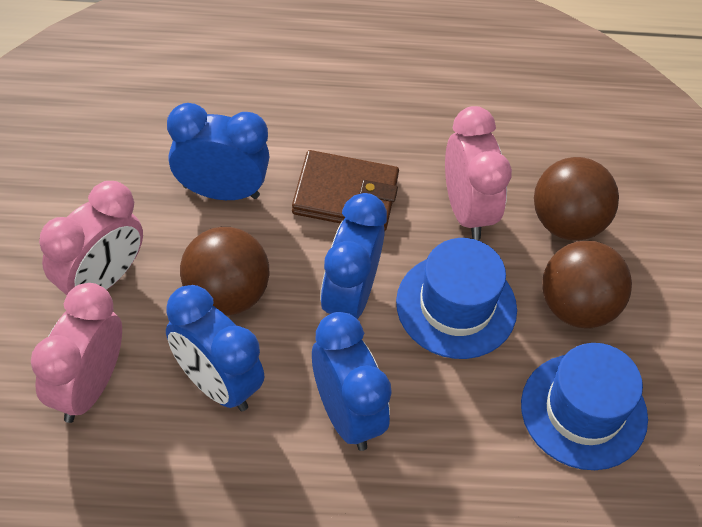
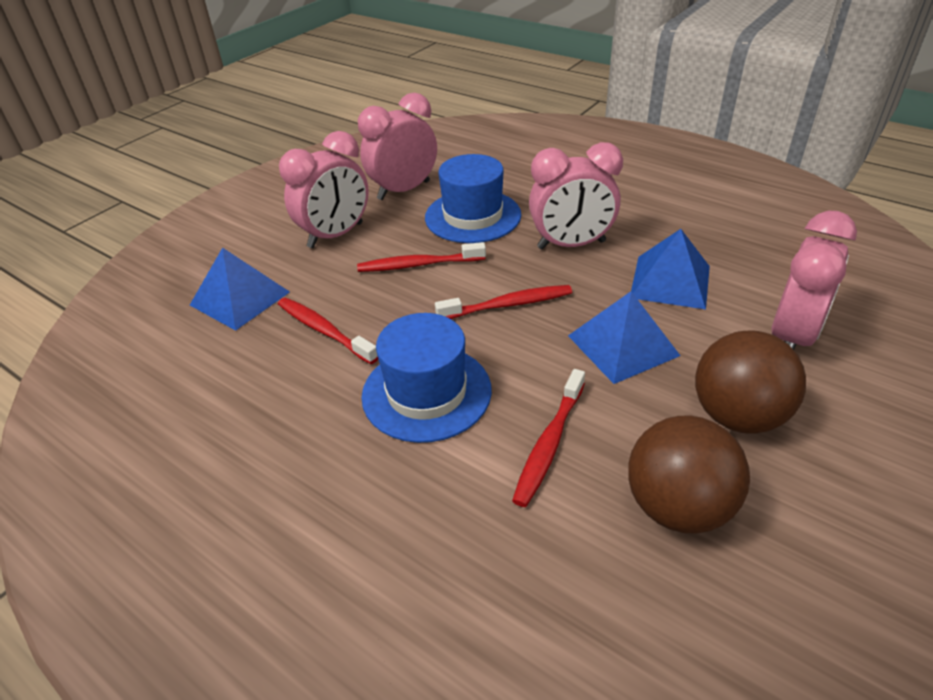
blue clock: [166,285,265,411] [167,103,270,200] [312,312,392,451] [320,193,387,319] = 4 -> none = 0
blue pyramid: none = 0 -> [190,247,290,331] [568,291,680,384] [631,229,710,310] = 3
brown ball: [180,227,269,316] [534,157,619,241] [542,241,632,328] = 3 -> [628,415,750,534] [695,330,806,434] = 2
brown wallet: [292,150,399,231] = 1 -> none = 0
pink clock: [31,283,122,423] [39,181,143,295] [445,106,512,240] = 3 -> [279,131,369,248] [358,93,437,200] [529,142,623,250] [771,211,857,350] = 4
red toothbrush: none = 0 -> [278,297,378,364] [357,242,486,272] [435,285,572,319] [512,369,585,507] = 4

